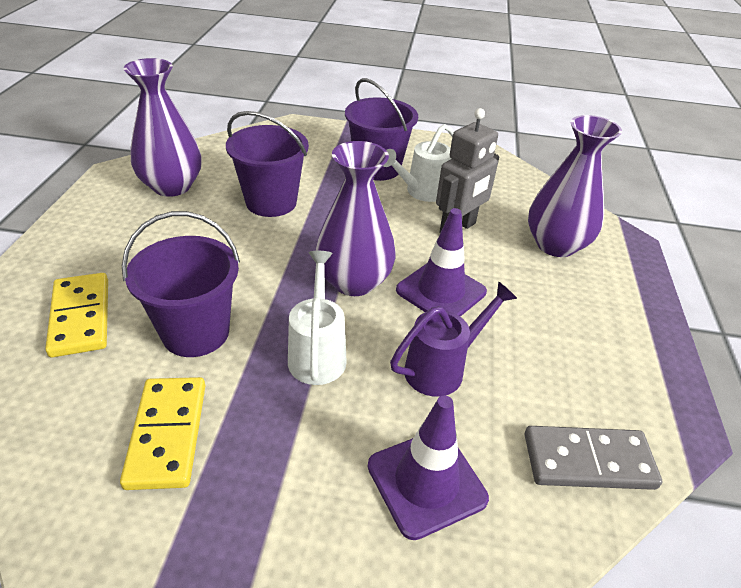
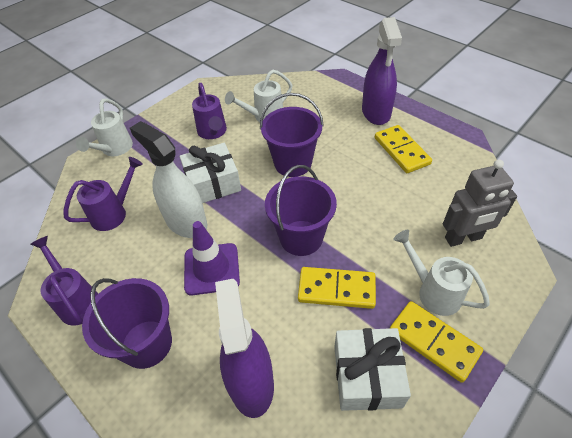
grey domino: [525,426,662,490] = 1 -> none = 0
purple spray bottle: none = 0 -> [215,279,274,418] [362,17,402,125] = 2
purple traffic cone: [368,395,489,540] [396,208,487,317] = 2 -> [184,221,240,295] = 1
purple vase: [124,58,201,197] [315,141,396,296] [528,115,622,257] = 3 -> none = 0
purple watering can: [390,281,517,397] = 1 -> [30,236,98,326] [63,157,143,231] [192,83,227,139] = 3
white gift: none = 0 -> [180,143,241,203] [334,328,411,411] = 2
white spray bottle: none = 0 -> [130,121,207,238] = 1
white watering can: [288,251,347,385] [383,124,454,202] = 2 -> [76,99,133,156] [225,70,292,122] [393,230,490,316] = 3
yellow domino: [45,273,108,358] [120,377,205,490] = 2 -> [298,267,376,309] [375,125,432,173] [390,301,483,383] = 3

